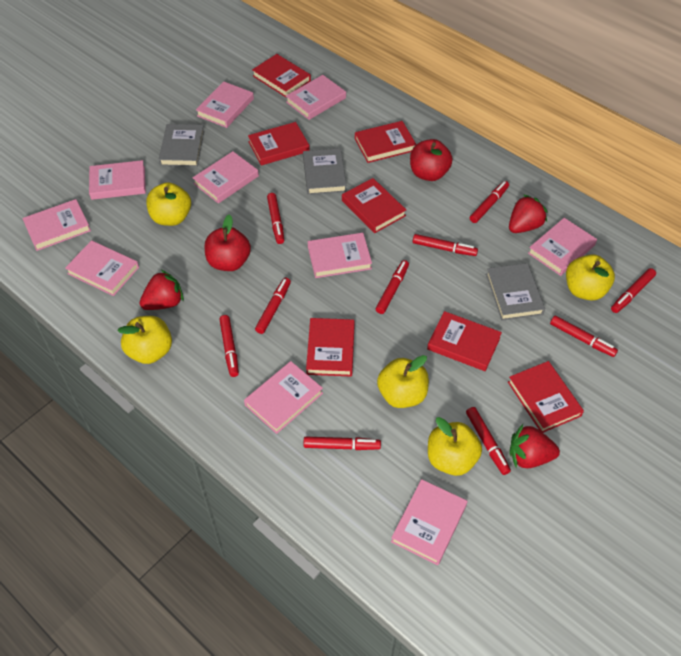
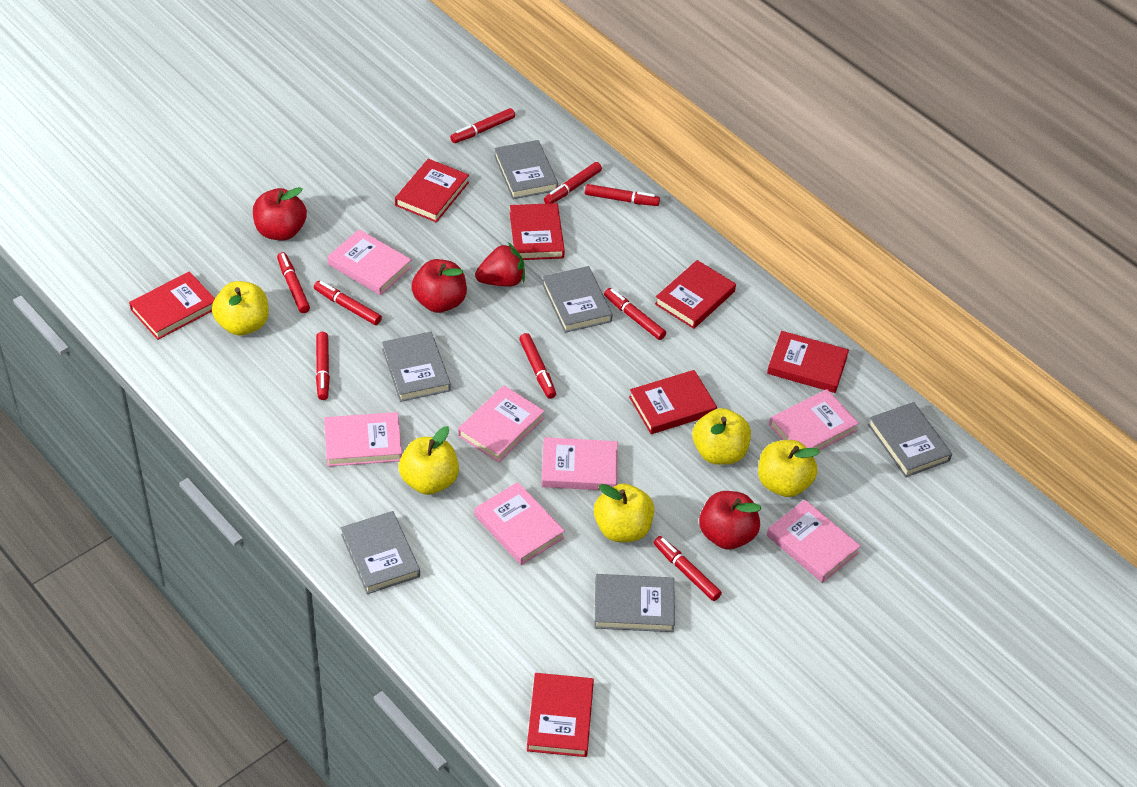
grey book: [159,124,204,167] [303,148,346,195] [486,263,545,321] = 3 -> [341,511,420,594] [382,332,451,402] [494,140,558,199] [542,266,613,333] [595,574,675,632] [868,402,952,477] = 6
pink book: [22,199,91,251] [65,240,139,296] [89,160,146,200] [192,151,259,204] [196,81,254,128] [244,361,323,434] [286,75,346,120] [308,233,372,278] [391,479,468,565] [528,218,597,276] = 10 -> [324,412,402,467] [327,229,412,295] [458,385,545,462] [475,482,565,565] [541,437,618,490] [767,500,861,583] [769,389,859,450] = 7
red apple: [205,214,251,271] [410,139,453,181] = 2 -> [253,187,307,240] [411,259,467,313] [699,491,761,550] = 3
red marker: [219,315,239,377] [255,278,291,334] [267,193,284,244] [303,437,381,450] [376,260,409,314] [413,234,478,256] [466,407,511,475] [470,181,509,223] [550,316,618,357] [611,268,656,313] = 10 -> [277,252,310,313] [314,281,382,325] [316,332,330,400] [450,108,515,143] [519,333,556,399] [544,162,602,204] [585,184,660,206] [604,288,666,340] [654,536,722,601] = 9
red strawberry: [140,270,184,310] [509,194,547,233] [509,424,560,468] = 3 -> [475,242,525,287] = 1

